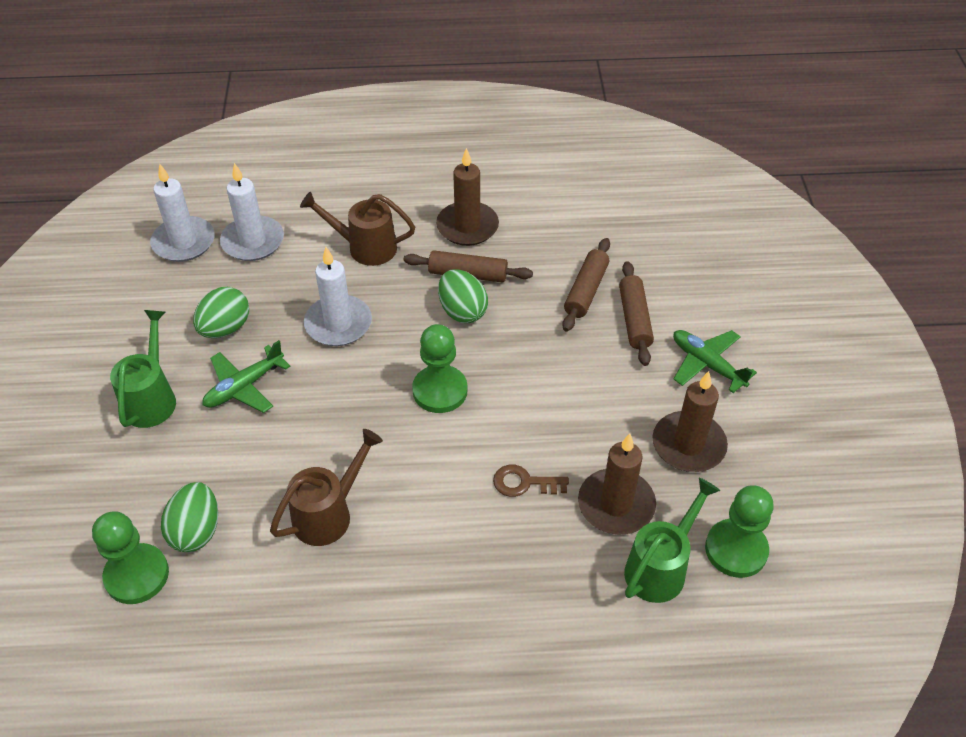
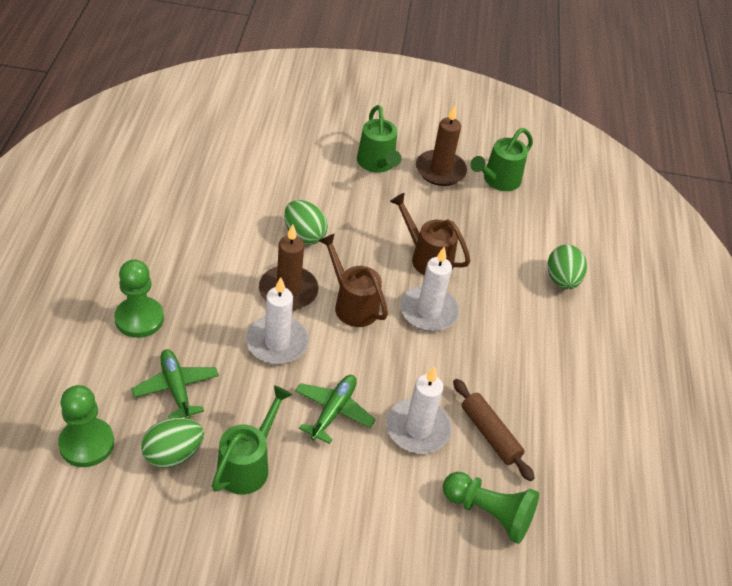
brown candle: [436,148,499,246] [578,433,656,535] [652,371,728,472] = 3 -> [259,224,318,310] [416,105,467,186] = 2
brown key: [493,465,569,497] = 1 -> none = 0
brown rolling pin: [404,250,533,283] [562,238,610,332] [619,261,654,366] = 3 -> [453,379,535,481] = 1
green watering can: [110,310,176,428] [624,478,720,603] = 2 -> [212,385,292,495] [357,105,401,173] [470,128,533,191] = 3

